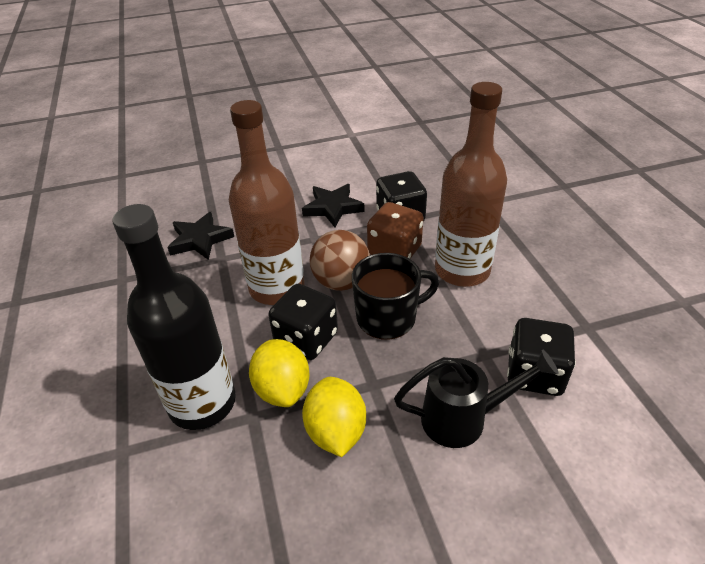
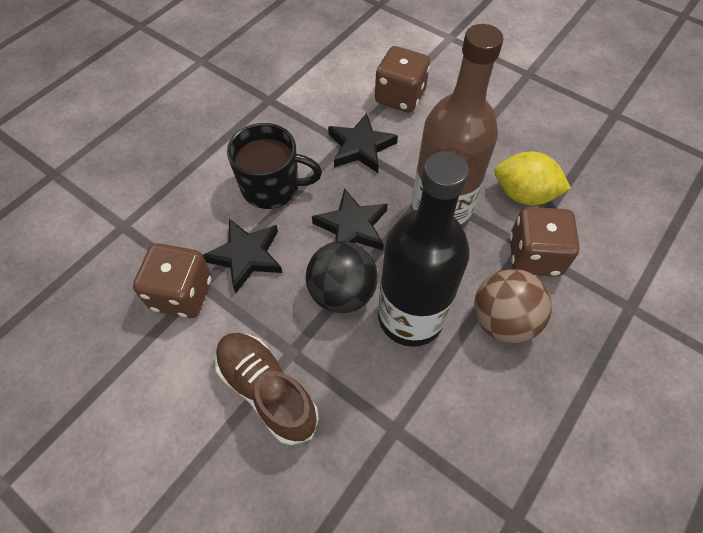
black ball: none = 0 -> [306,241,378,313] = 1
black dice: [268,284,338,360] [376,171,427,221] [507,318,576,396] = 3 -> none = 0
black star: [167,212,234,260] [302,184,365,227] = 2 -> [203,219,282,293] [312,188,388,251] [328,113,398,173] = 3
black watering can: [394,349,559,448] = 1 -> none = 0
brown bottle: [229,100,305,305] [435,82,507,287] = 2 -> [410,24,504,229] = 1
brown dice: [367,202,423,259] = 1 -> [133,243,212,318] [375,46,430,113] [510,207,580,277] = 3
brown shoe: none = 0 -> [215,333,319,445] = 1
yellow lemon: [249,339,309,407] [302,377,366,457] = 2 -> [495,152,571,205] = 1

